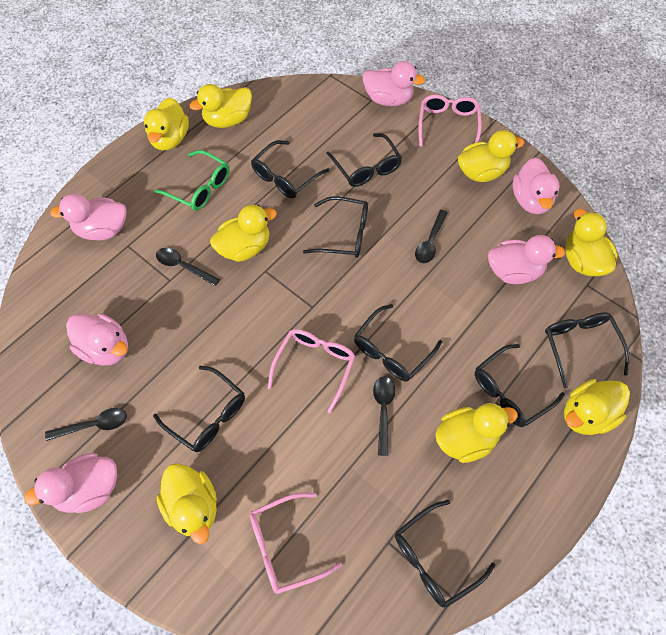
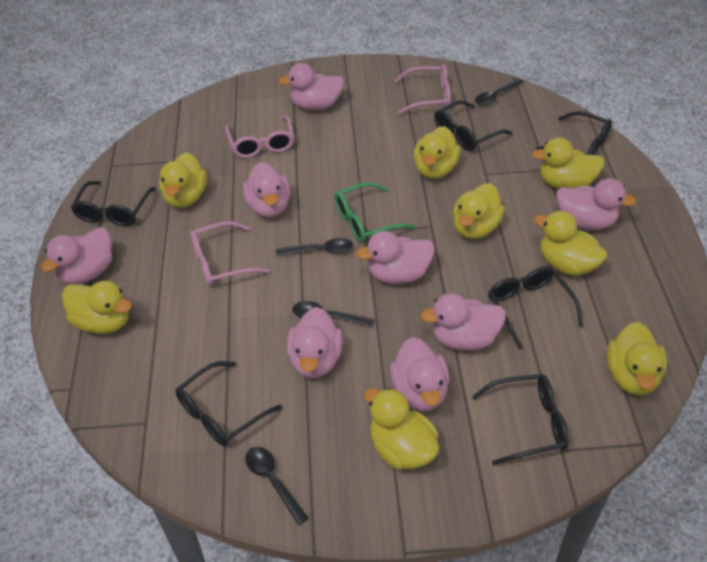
black glasses: [153,366,245,452] [251,140,329,198] [303,196,368,258] [326,133,402,187] [354,304,442,381] [395,500,496,608] [475,344,565,427] [545,313,630,388] = 8 -> [71,181,156,226] [175,361,282,446] [434,100,512,151] [472,374,569,466] [488,266,584,349] [536,111,612,155] = 6
pink duck: [24,453,117,513] [50,193,127,241] [66,313,128,366] [363,61,425,106] [488,235,565,284] [513,157,559,214] = 6 -> [41,227,112,284] [243,162,291,217] [278,63,344,110] [287,307,343,378] [356,231,435,284] [390,337,449,411] [421,293,506,350] [556,178,636,230] = 8

